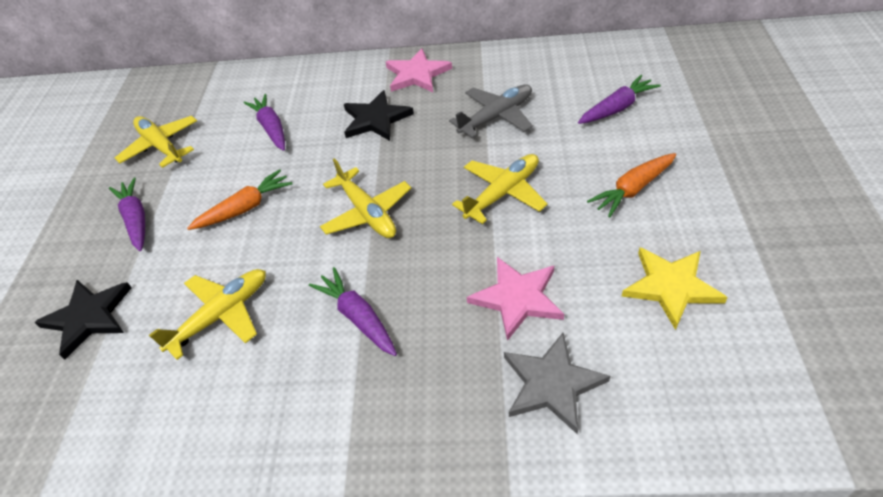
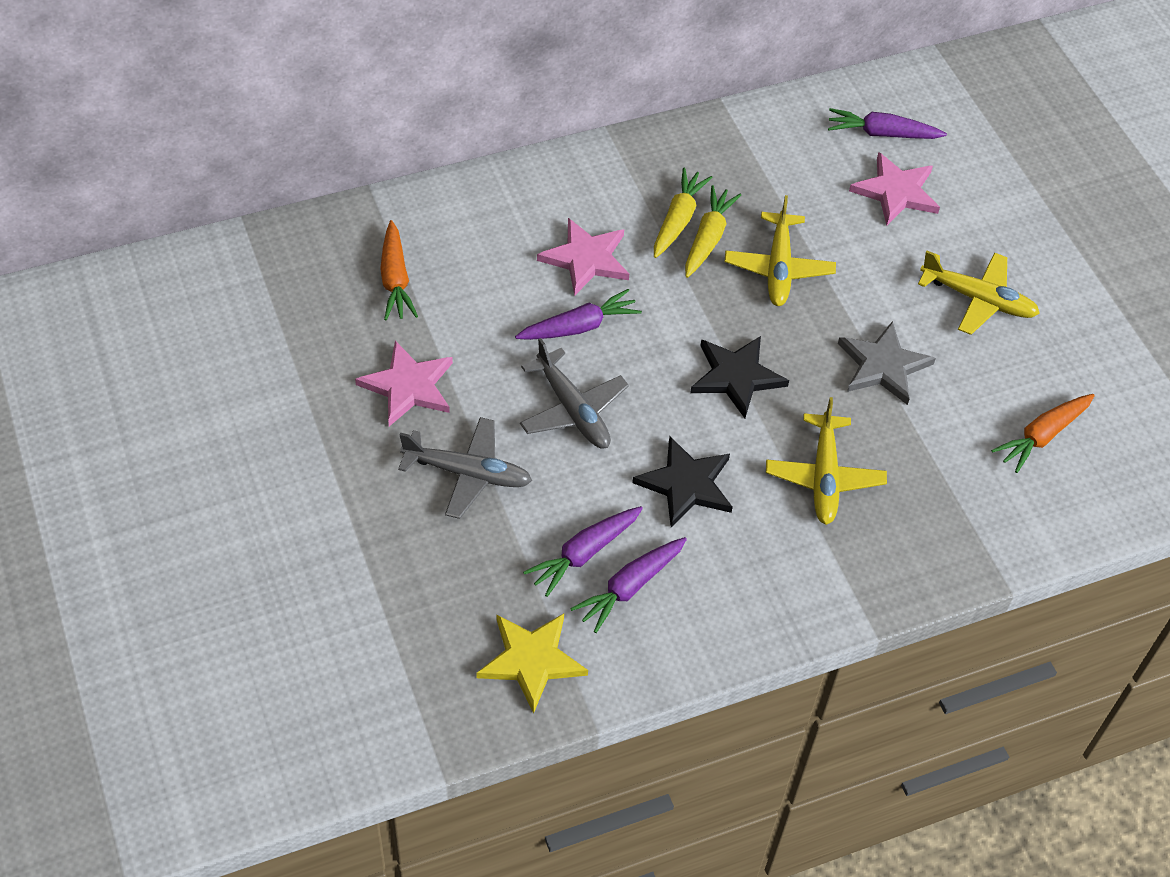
grey plane: [449,85,533,138] = 1 -> [398,417,532,519] [520,338,629,449] = 2
pink star: [386,48,452,92] [467,257,564,341] = 2 -> [355,341,453,426] [537,218,629,296] [849,152,940,226] = 3
yellow carrot: none = 0 -> [654,168,713,258] [685,185,741,278] = 2
yellow plane: [115,116,197,168] [149,269,266,360] [320,158,411,238] [452,154,548,224] = 4 -> [725,195,836,306] [766,397,887,525] [918,251,1040,335] = 3

